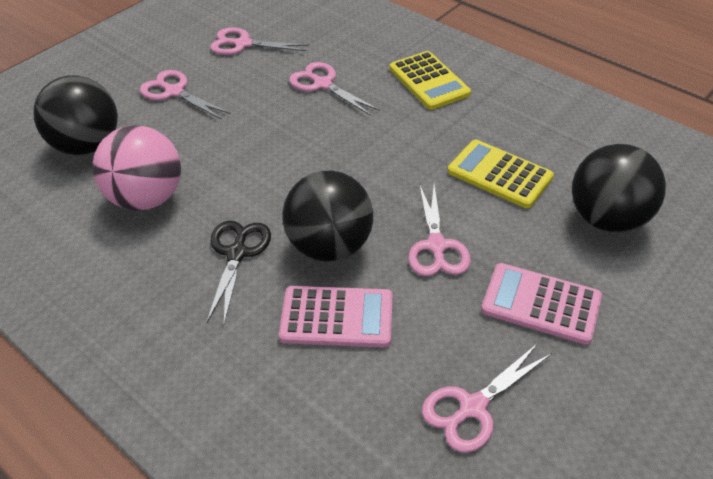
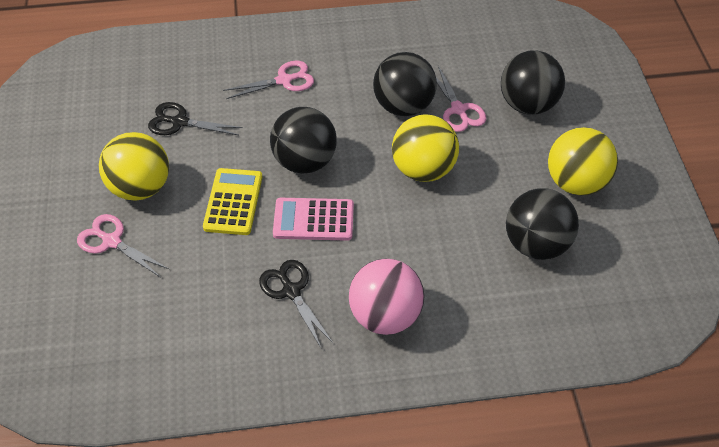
black ball: [33,75,118,155] [282,171,373,262] [572,144,666,233] = 3 -> [270,107,337,174] [373,52,437,116] [501,50,565,115] [506,188,579,260] = 4
black scissors: [206,221,271,324] = 1 -> [148,102,243,135] [259,260,333,348] = 2
pink calculator: [279,286,392,348] [481,263,602,345] = 2 -> [273,198,354,241] = 1
pink scissors: [140,70,231,120] [210,27,309,55] [289,62,380,116] [408,184,471,276] [422,343,552,453] = 5 -> [77,214,169,277] [223,60,314,99] [436,66,486,132] = 3
yellow ball: none = 0 -> [99,132,169,201] [392,114,459,182] [548,127,618,196] = 3
yellow calculator: [389,51,471,110] [448,140,554,208] = 2 -> [203,168,262,235] = 1

